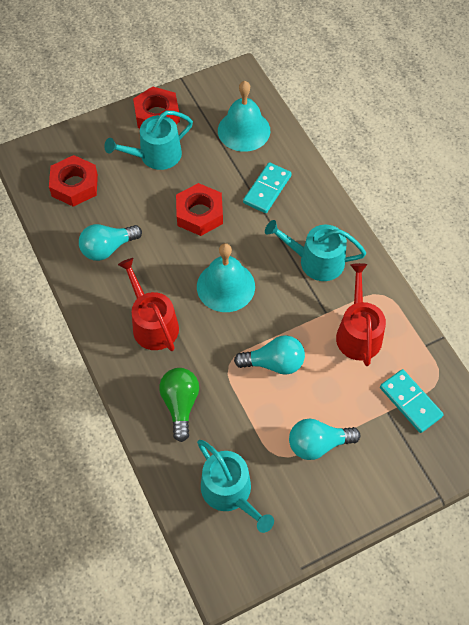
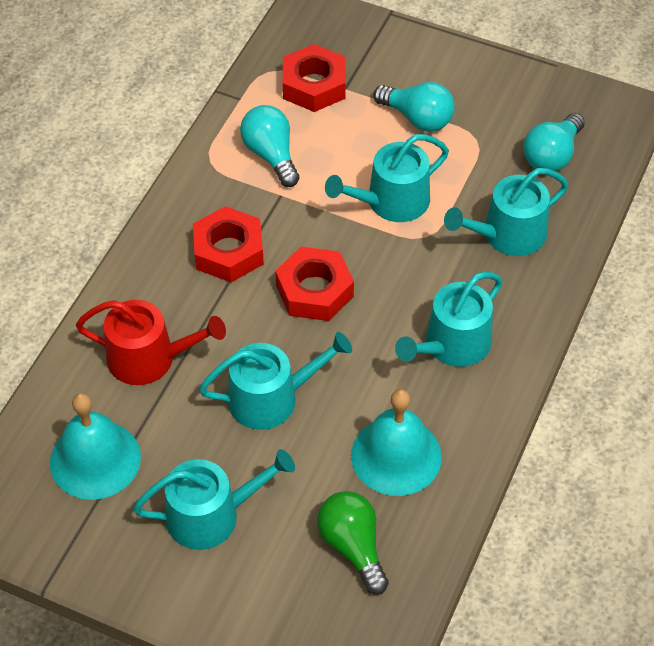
red watering can: [118,258,179,351] [336,263,386,366] = 2 -> [76,300,226,385] = 1
turquoise domino: [243,162,292,213] [380,369,444,433] = 2 -> none = 0
turquoise watering can: [104,111,193,170] [197,440,274,533] [265,220,366,281] = 3 -> [133,449,295,550] [199,332,352,430] [325,134,449,222] [395,272,503,367] [444,168,569,256] = 5

